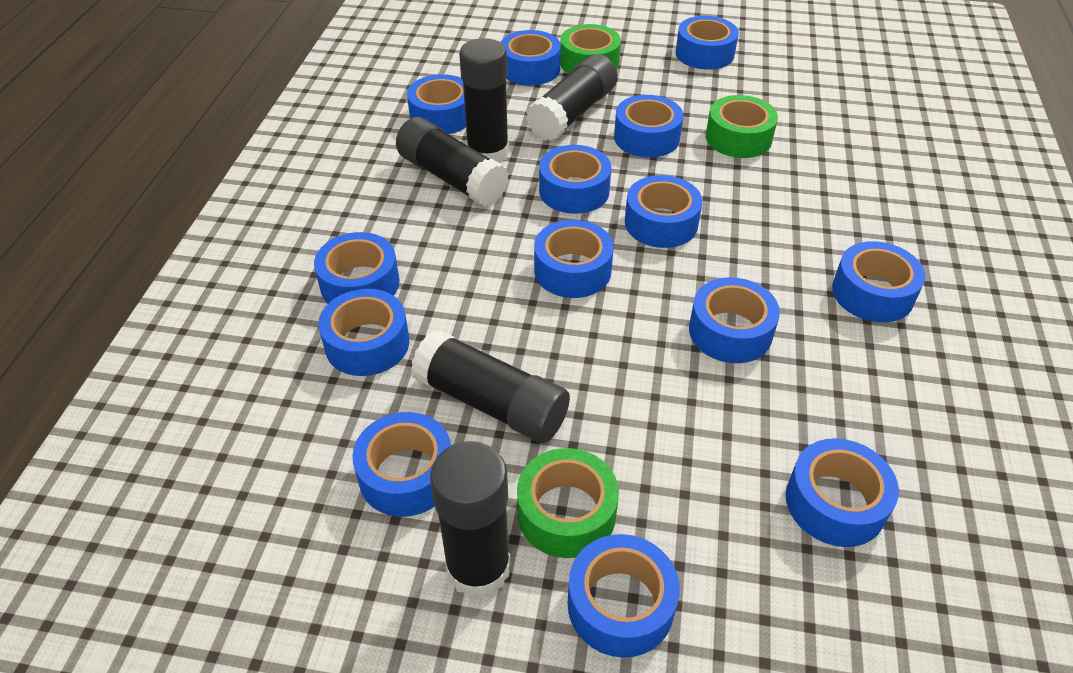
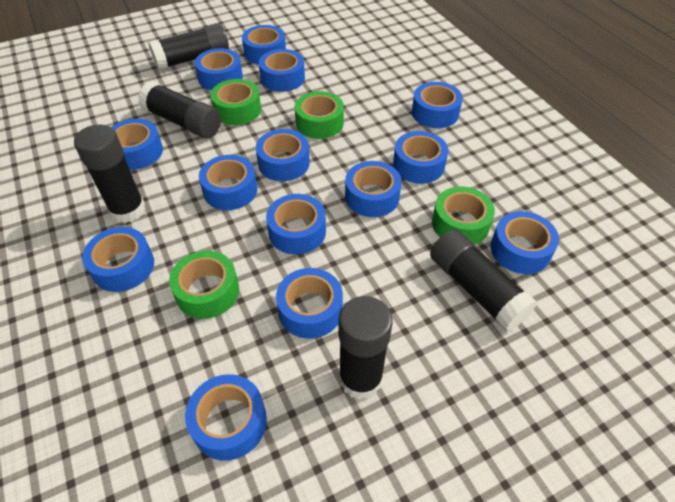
green tape: [517,448,619,558] [560,24,621,74] [706,95,778,158] = 3 -> [169,251,239,319] [210,79,261,125] [295,91,344,139] [432,187,495,244] = 4

